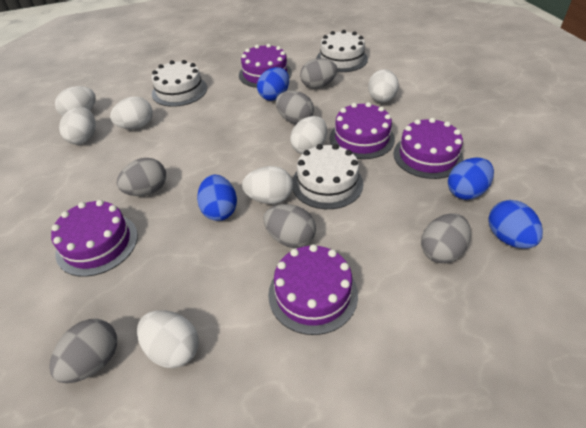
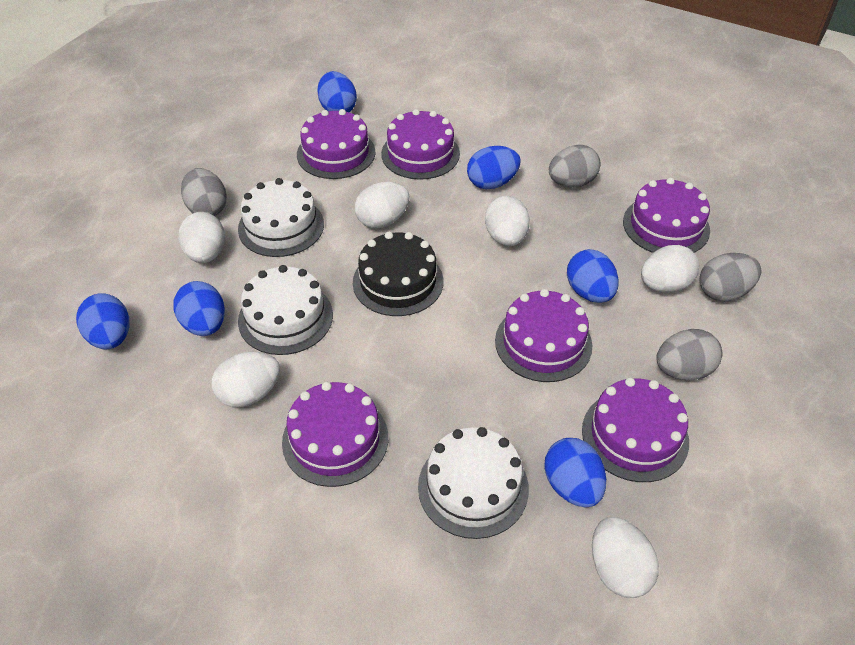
black cake: none = 0 -> [353,232,443,316] = 1
blue egg: [197,175,237,221] [257,67,289,101] [448,158,494,200] [488,200,543,249] = 4 -> [76,293,129,349] [173,281,225,336] [317,71,357,112] [467,146,521,189] [544,438,606,507] [567,249,619,303] = 6
grey egg: [49,319,117,383] [117,158,166,196] [264,204,316,248] [276,91,314,124] [300,58,338,89] [421,213,471,263] = 6 -> [181,168,227,216] [549,145,601,188] [656,329,722,380] [699,253,761,302] = 4
purple cake: [51,200,138,277] [239,44,292,88] [268,244,358,335] [330,102,395,159] [393,118,464,179] = 5 -> [282,382,388,487] [297,109,375,179] [381,109,460,180] [495,289,592,382] [582,378,689,482] [623,178,710,253] = 6
white egg: [55,86,96,116] [59,107,96,145] [110,97,153,129] [137,310,199,368] [242,166,293,204] [290,116,327,154] [368,69,399,103] = 7 -> [179,212,225,263] [212,352,280,408] [355,182,409,228] [485,196,530,246] [592,517,659,598] [641,245,699,293] = 6

